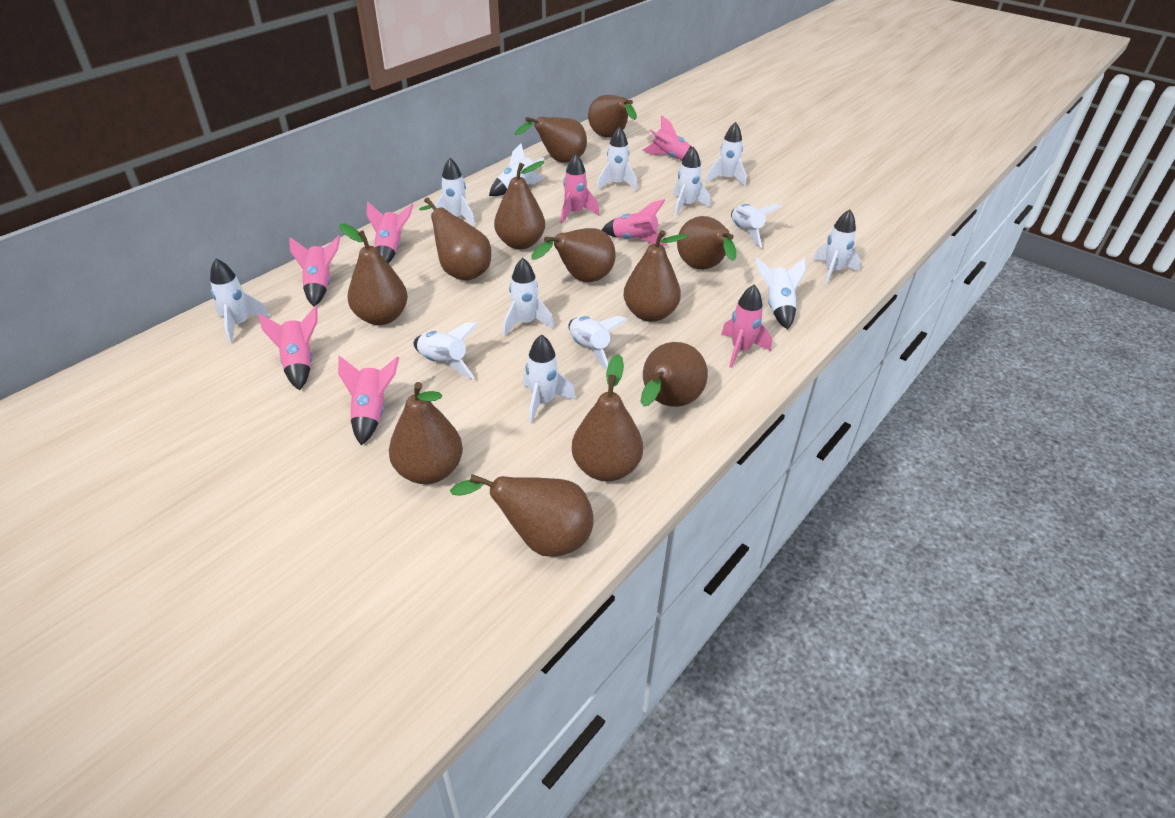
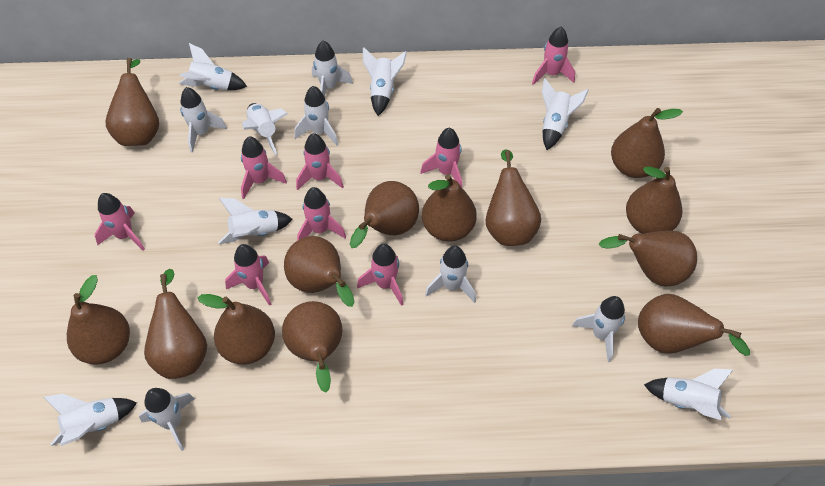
brown pear: [339,223,408,325] [389,382,463,484] [419,197,491,281] [450,474,593,557] [494,161,545,249] [515,117,587,163] [531,228,616,282] [572,354,643,482] [588,95,637,137] [624,230,688,322] [641,342,708,407] [677,216,737,270] = 12 -> [67,275,130,365] [105,58,159,146] [144,269,207,379] [198,294,275,365] [282,301,342,392] [284,236,355,307] [350,181,419,248] [422,174,477,242] [486,149,541,246] [599,230,697,286] [611,108,683,178] [626,166,682,234] [638,294,750,356] = 13

